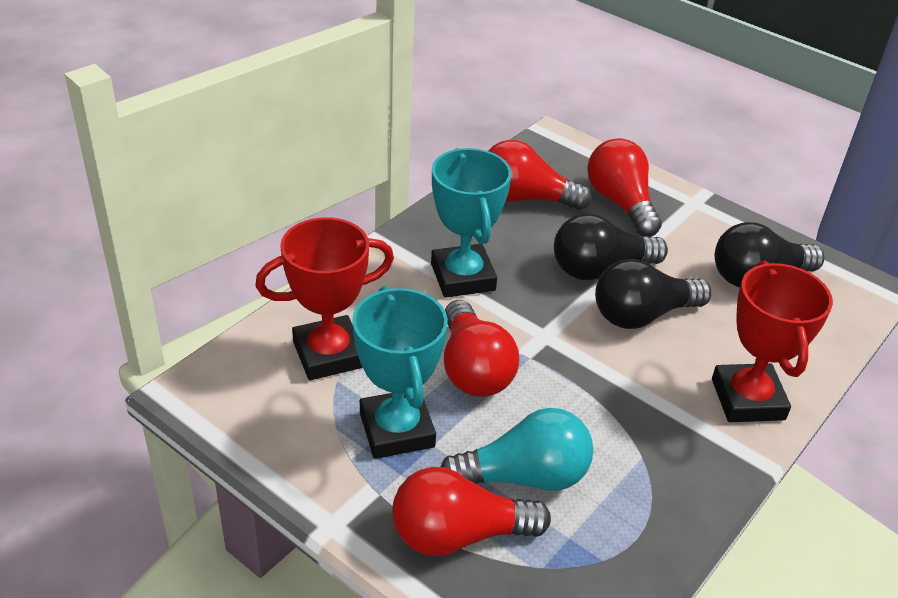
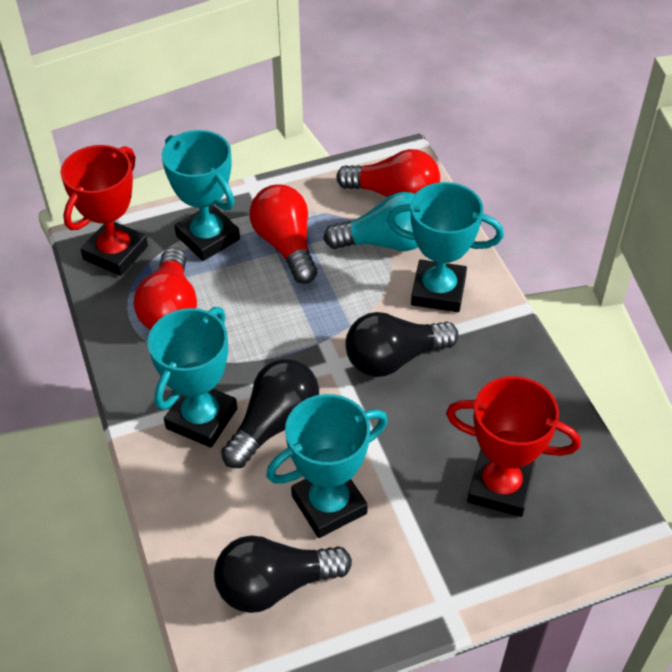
red light bulb: [392,467,551,556] [444,300,519,397] [488,140,592,210] [587,138,662,237] = 4 -> [134,248,197,330] [250,185,317,284] [336,149,440,197] = 3
turquoise trophy: [352,286,448,459] [431,148,512,298] = 2 -> [148,307,237,448] [162,130,240,261] [266,394,388,538] [387,182,504,312] = 4

